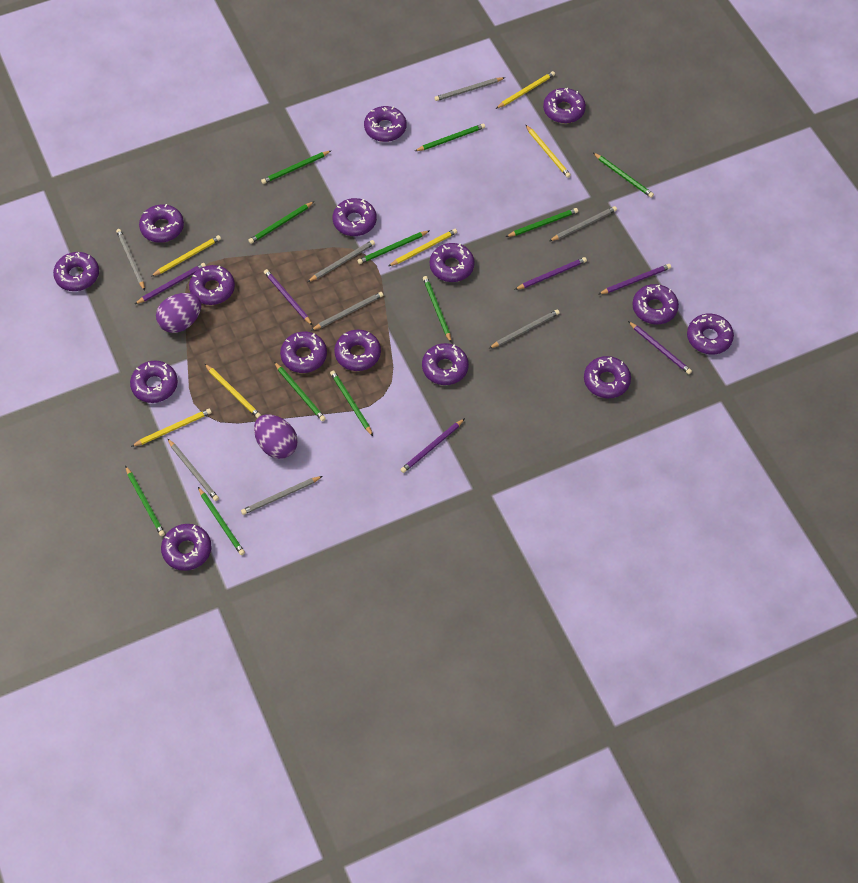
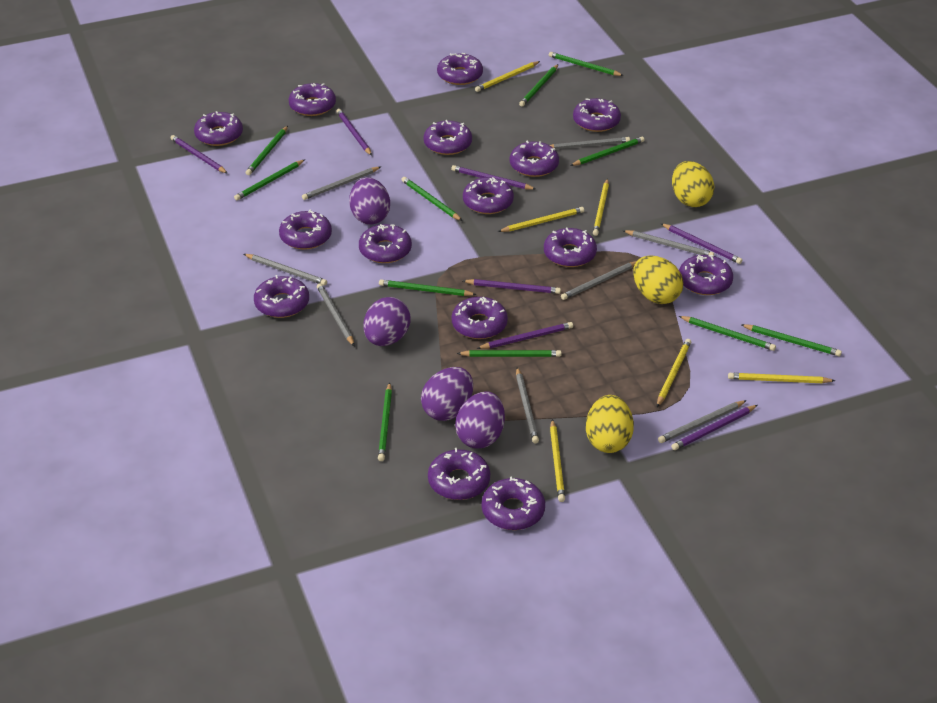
purple egg: [156,293,201,333] [254,414,298,459] = 2 -> [349,177,390,225] [363,297,411,346] [421,367,473,421] [455,392,505,449] = 4
purple pencil: [135,263,206,304] [264,269,312,325] [400,418,465,473] [515,257,587,290] [599,264,671,294] [628,321,692,374] = 6 -> [170,135,228,174] [336,109,372,156] [451,165,535,190] [463,279,561,294] [477,322,573,349] [661,223,742,264] [671,405,757,450] = 7
yellow egg: none = 0 -> [586,395,634,453] [633,255,683,304] [672,161,714,207] = 3

